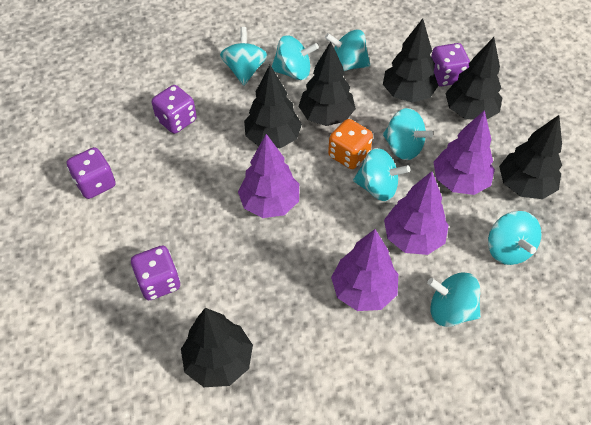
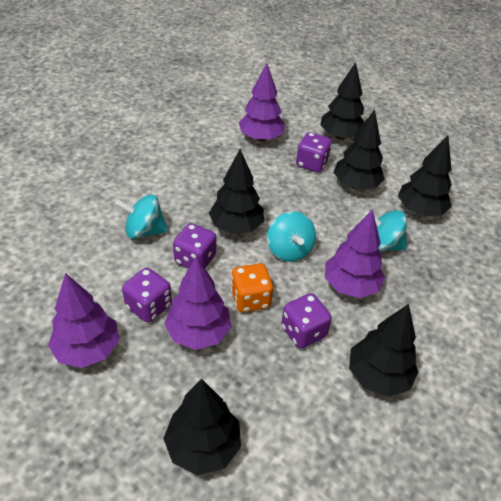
turquoise spinning top: [220,27,267,86] [271,35,319,80] [325,29,370,71] [353,148,410,201] [383,108,433,160] [427,272,481,327] [488,211,542,265] = 7 -> [115,194,169,239] [267,211,316,262] [364,210,407,252] = 3

